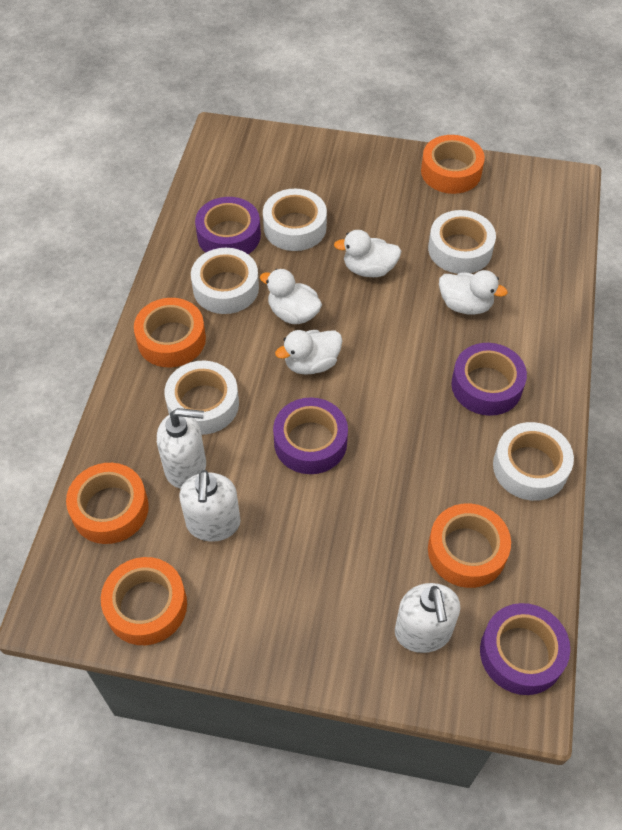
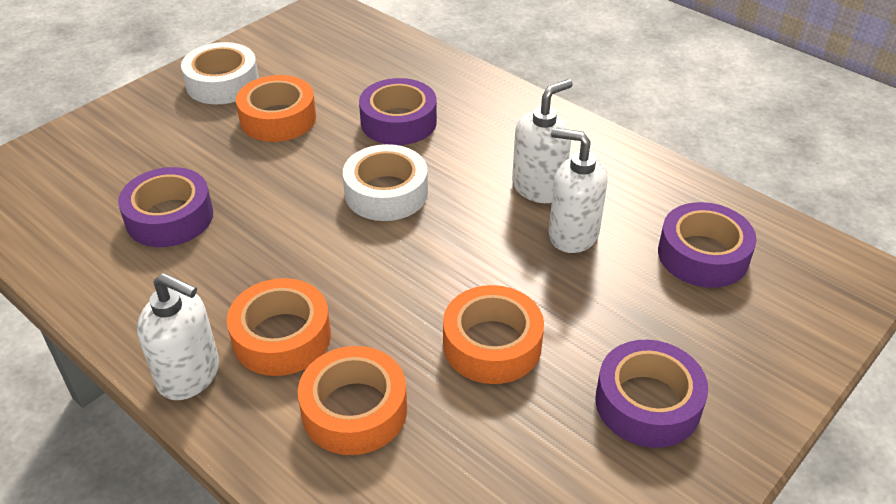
orange tape: [66,463,149,544] [101,557,187,645] [134,298,206,367] [421,135,485,194] [428,503,511,588] = 5 -> [227,278,331,376] [236,75,316,142] [298,346,407,455] [443,285,544,384] = 4
white duck: [260,269,322,324] [275,330,342,375] [334,230,401,277] [439,270,508,315] = 4 -> none = 0
white tape: [164,361,239,435] [191,248,259,314] [263,189,327,251] [428,210,496,274] [493,422,574,501] = 5 -> [181,42,259,104] [343,144,428,221] = 2

